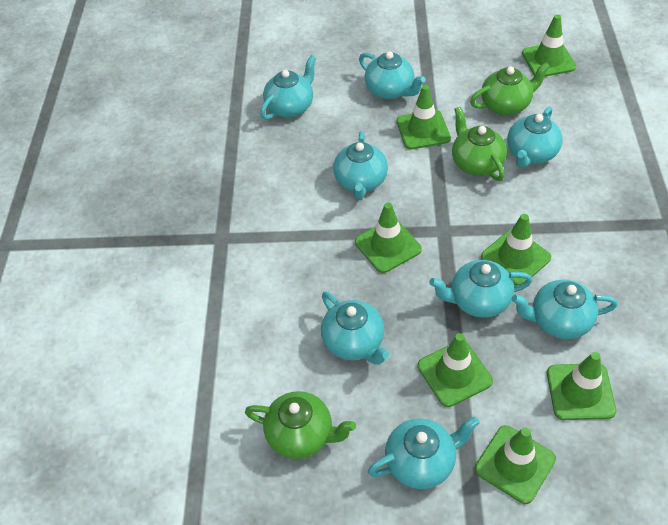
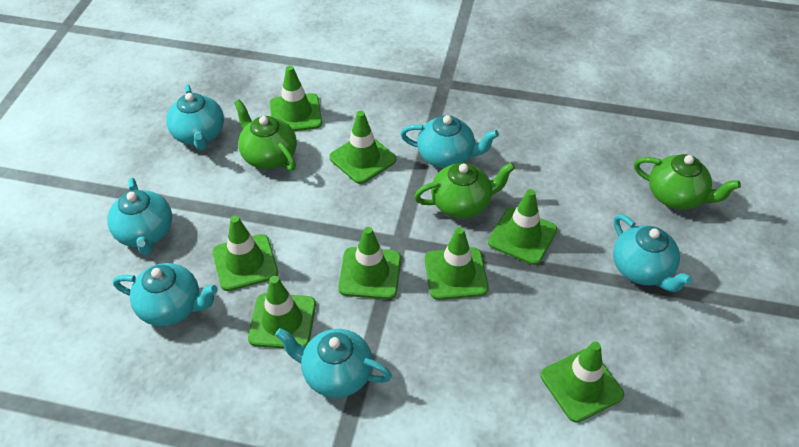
green traffic cone: [355,202,422,273] [397,85,451,149] [418,333,493,407] [475,425,556,504] [481,214,551,286] [522,15,576,77] [547,352,616,420] = 7 -> [212,216,278,291] [248,276,316,349] [270,66,322,131] [329,111,396,184] [338,227,401,299] [425,227,489,300] [488,189,557,265] [541,341,624,423] = 8
turquoise teapot: [260,55,316,120] [321,291,389,365] [333,131,388,199] [359,51,426,99] [368,416,480,489] [429,260,532,318] [507,107,562,168] [512,280,618,339] = 8 -> [107,178,172,255] [113,263,218,326] [166,85,224,150] [275,328,392,398] [400,115,499,168] [613,214,693,292] = 6

